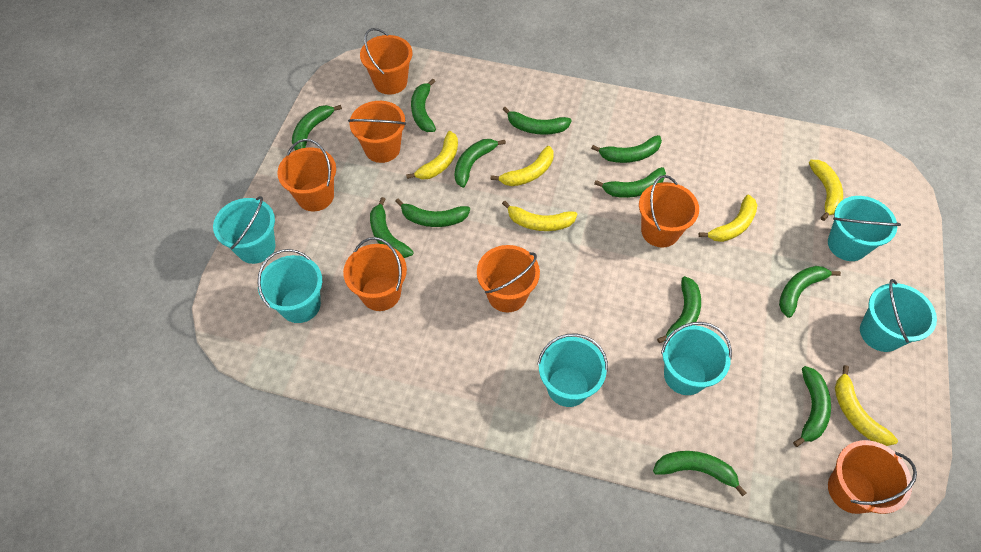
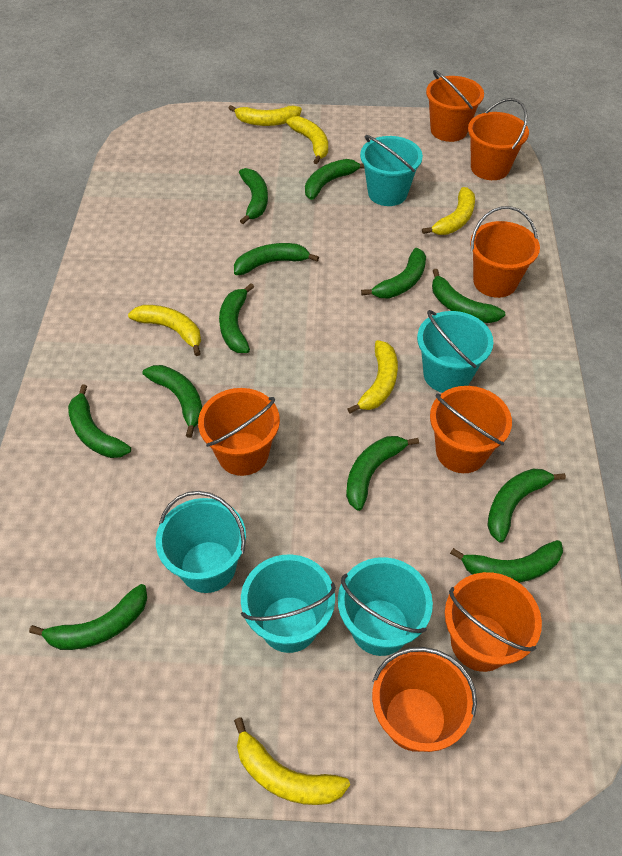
turquoise bucket: [213,196,276,264] [258,249,322,323] [537,333,608,407] [661,322,732,395] [828,196,901,261] [860,279,937,352] = 6 -> [156,491,246,593] [241,554,336,653] [338,557,433,656] [360,135,423,206] [417,310,494,393] = 5

